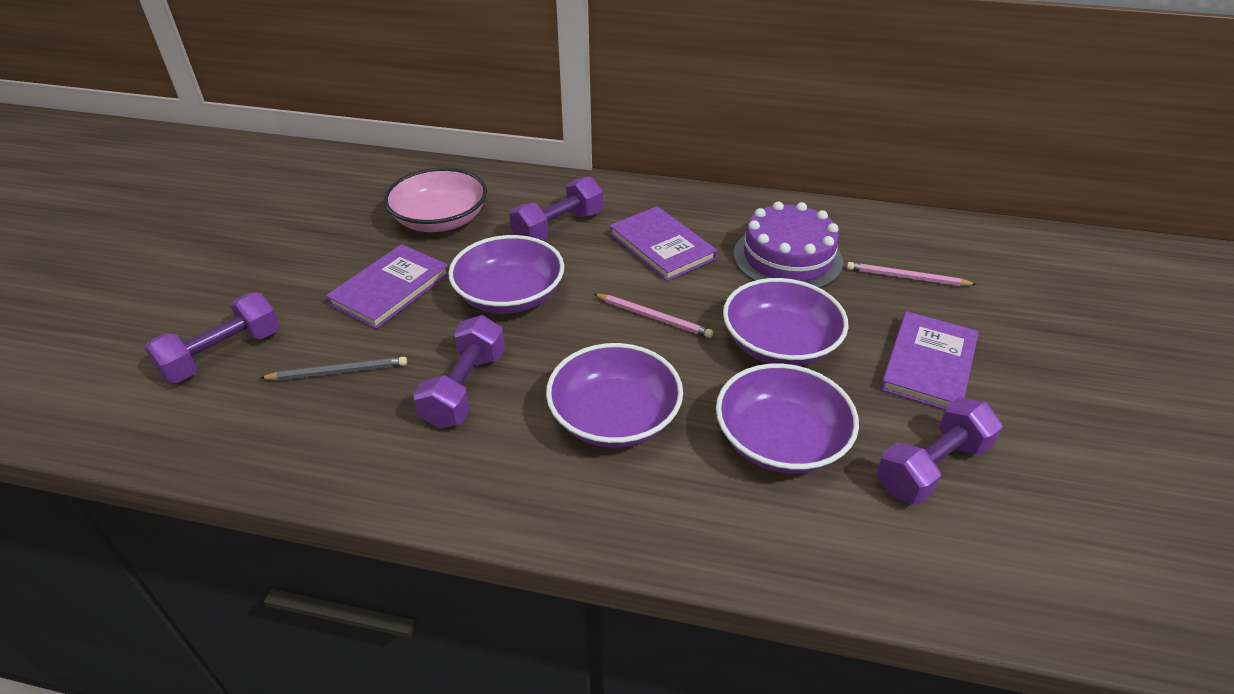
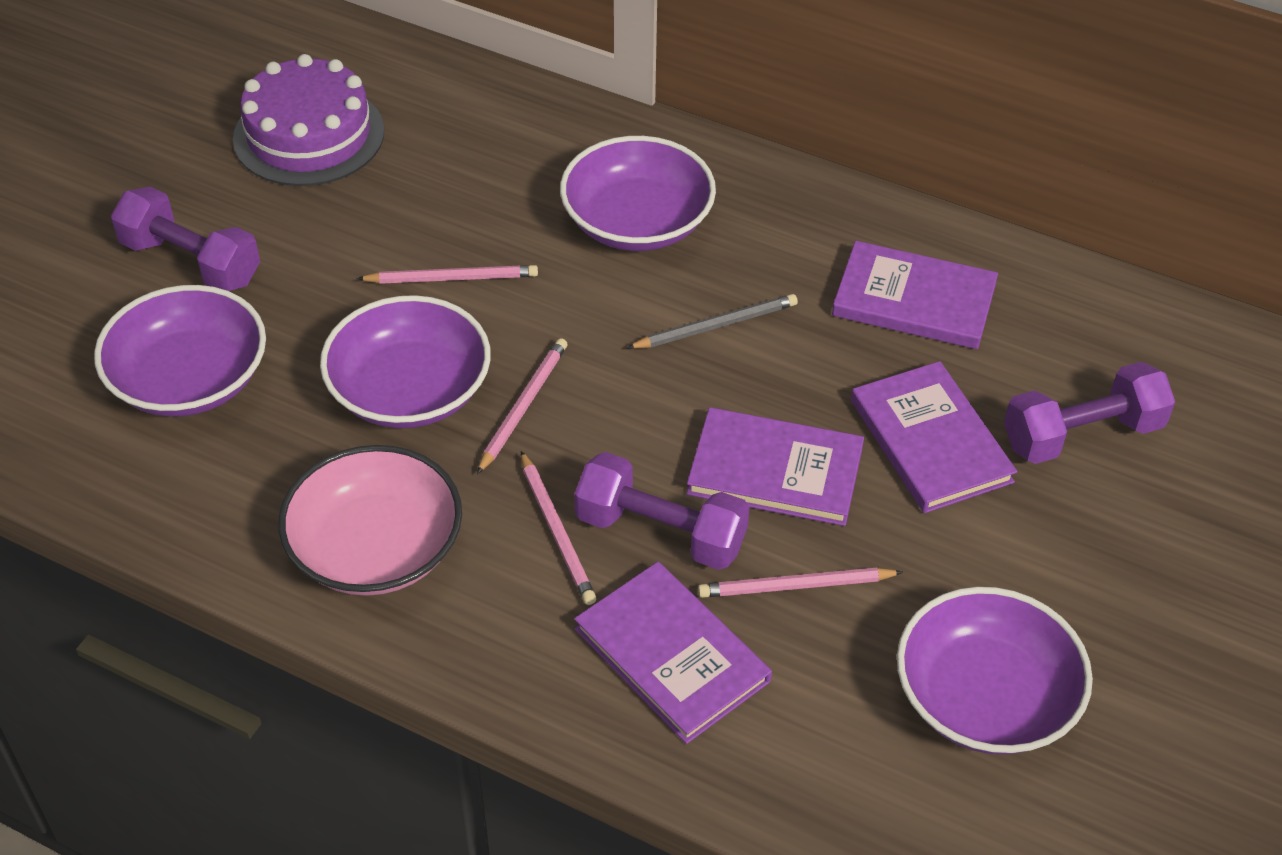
pink pencil: [594,294,713,338] [847,262,977,286] = 2 -> [357,265,538,284] [477,338,567,474] [521,451,597,605] [698,568,903,598] = 4
purple book: [326,244,449,329] [609,206,717,281] [880,311,979,410] = 3 -> [574,562,772,744] [686,407,864,526] [832,241,998,349] [851,361,1017,513] = 4
purple dumbbell: [144,292,280,383] [413,315,505,429] [509,176,603,240] [876,397,1003,505] = 4 -> [111,187,260,291] [574,452,750,570] [1004,362,1175,464] = 3

